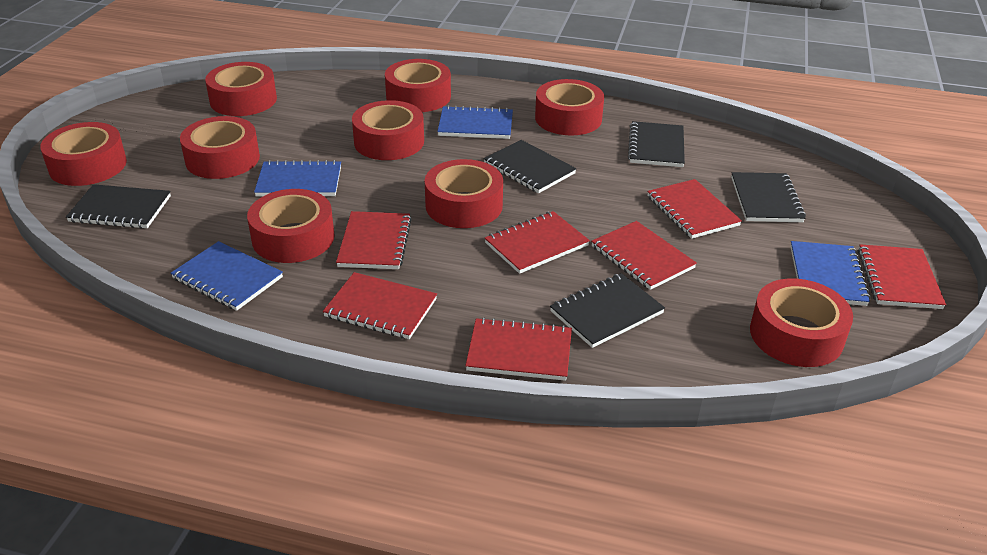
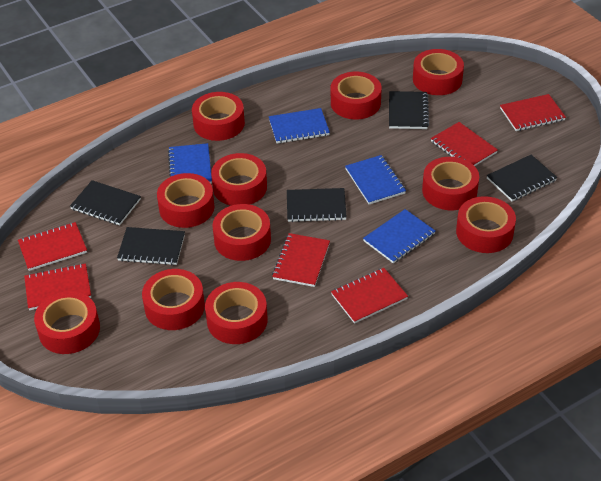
red notebook: [323,272,437,339] [336,211,412,269] [465,317,572,381] [485,211,590,274] [591,221,697,290] [647,179,742,239] [858,244,946,309] = 7 -> [18,222,87,271] [24,263,91,310] [272,233,330,287] [331,268,408,324] [431,122,498,166] [500,94,566,131] = 6
red tape: [40,122,127,186] [180,116,260,179] [205,62,277,116] [247,189,335,263] [352,100,424,160] [385,59,451,112] [425,159,503,228] [535,79,604,135] [750,279,853,367] = 9 -> [34,291,100,354] [142,269,205,330] [157,173,214,228] [192,92,245,141] [205,282,267,344] [211,153,267,206] [212,204,271,261] [331,72,382,119] [413,49,464,95] [422,157,479,210] [456,196,516,253] = 11

